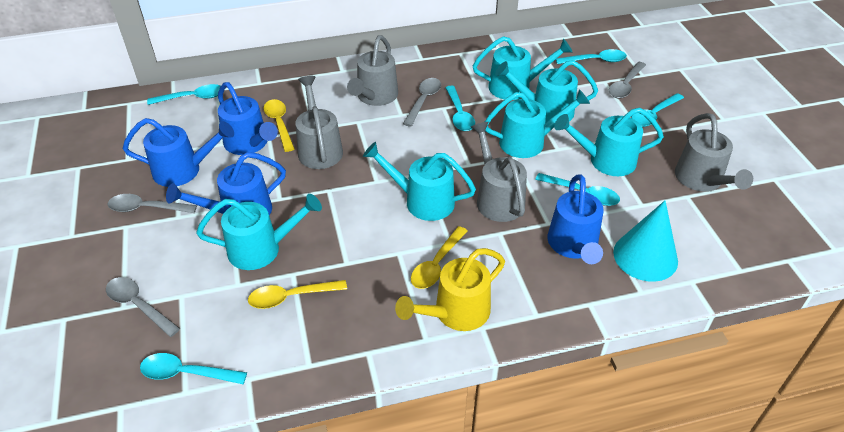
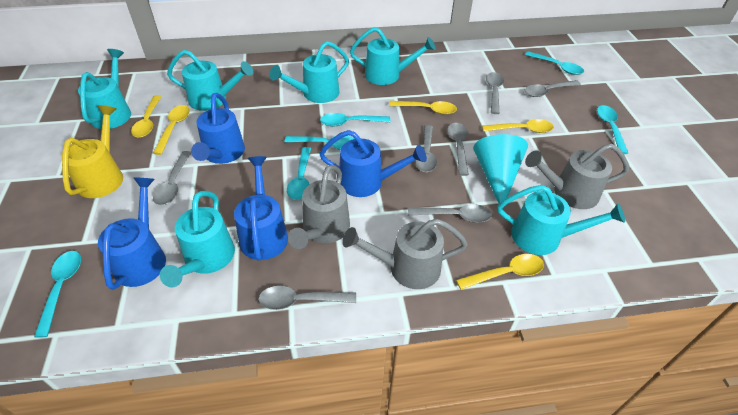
grey spoon: [106,277,180,337] [107,194,197,213] [403,78,441,127] [609,62,646,98] = 4 -> [153,151,191,205] [258,286,356,310] [408,204,492,223] [415,125,437,172] [447,123,469,176] [486,72,504,114] [525,80,581,97] = 7
grey watering can: [296,76,343,169] [347,35,398,106] [471,122,527,222] [675,113,753,191] = 4 -> [288,165,350,249] [342,219,468,289] [525,144,629,209] = 3
yellow spoon: [248,280,347,309] [264,99,295,152] [411,226,467,289] = 3 -> [131,95,162,138] [153,105,190,155] [389,101,457,114] [456,254,544,290] [482,119,554,133] = 5

